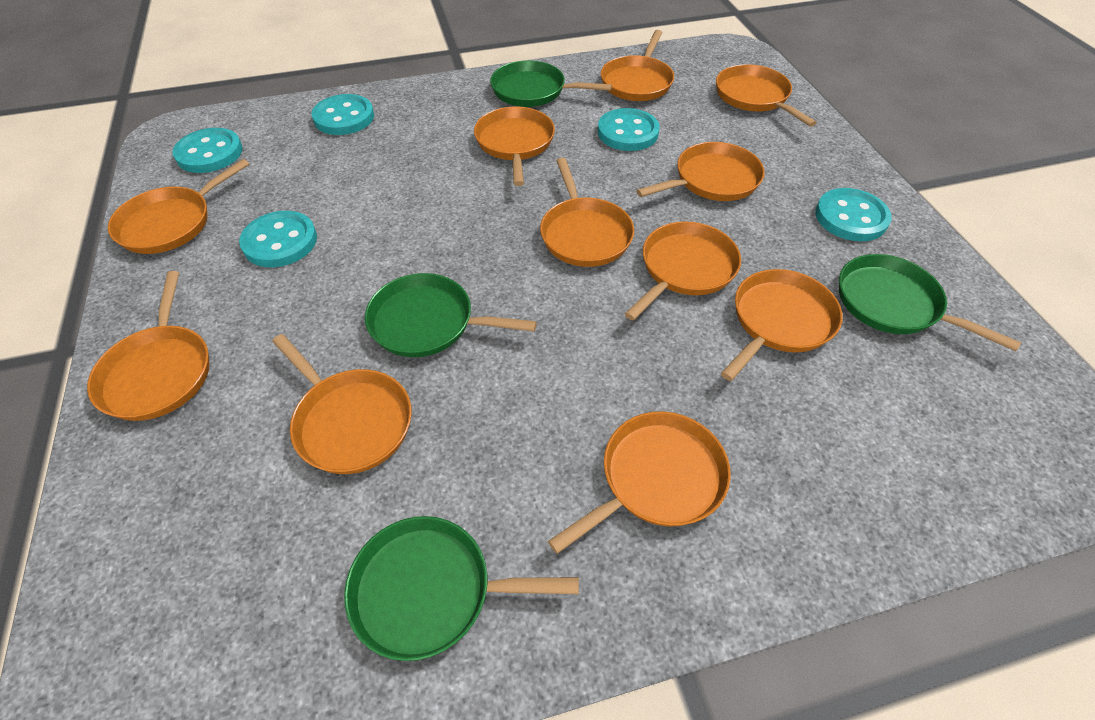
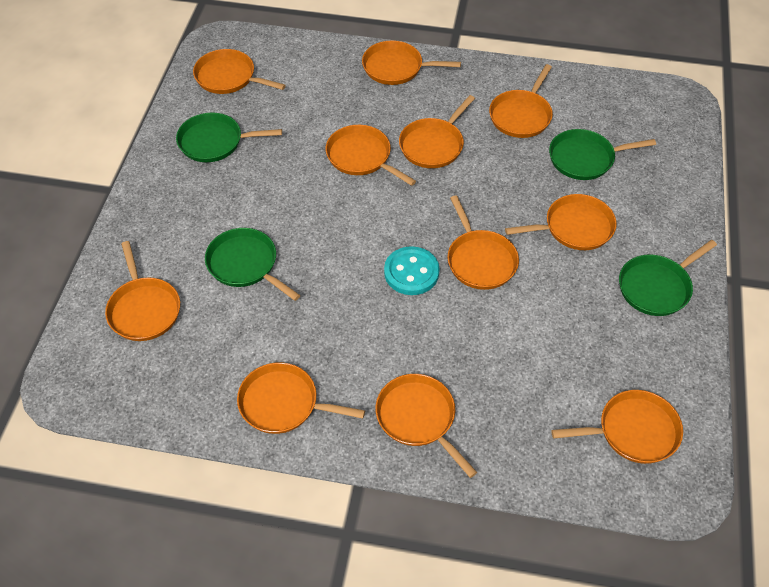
turquoise button: [172,128,243,173] [239,211,317,267] [311,94,374,135] [598,108,660,151] [815,188,892,241] = 5 -> [384,246,440,295] = 1

